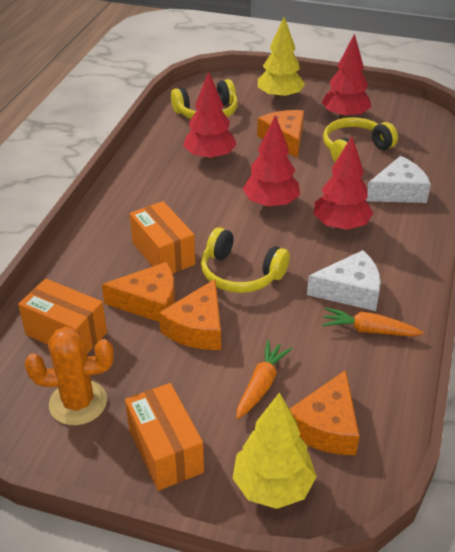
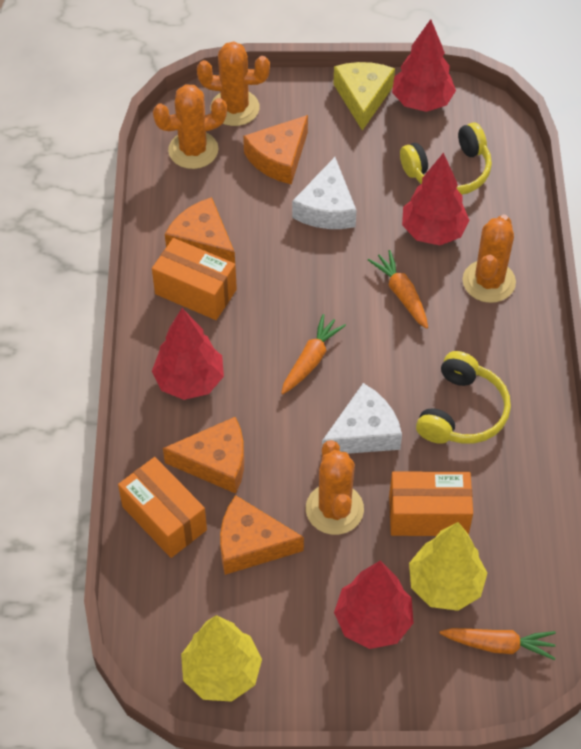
orange cactus: [25,327,114,425] = 1 -> [153,84,227,169] [197,41,270,126] [306,440,364,535] [463,214,516,303] = 4
orange carrot: [236,340,292,419] [322,307,424,336] = 2 -> [281,314,346,394] [368,250,428,329] [440,628,556,660] = 3
yellow cheese: none = 0 -> [333,62,395,131] = 1
yellow headphones: [171,79,238,119] [201,227,290,293] [323,117,398,162] = 3 -> [400,122,492,195] [416,351,511,444] = 2

